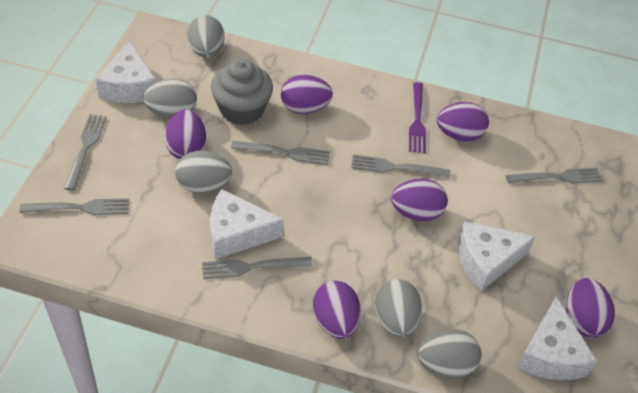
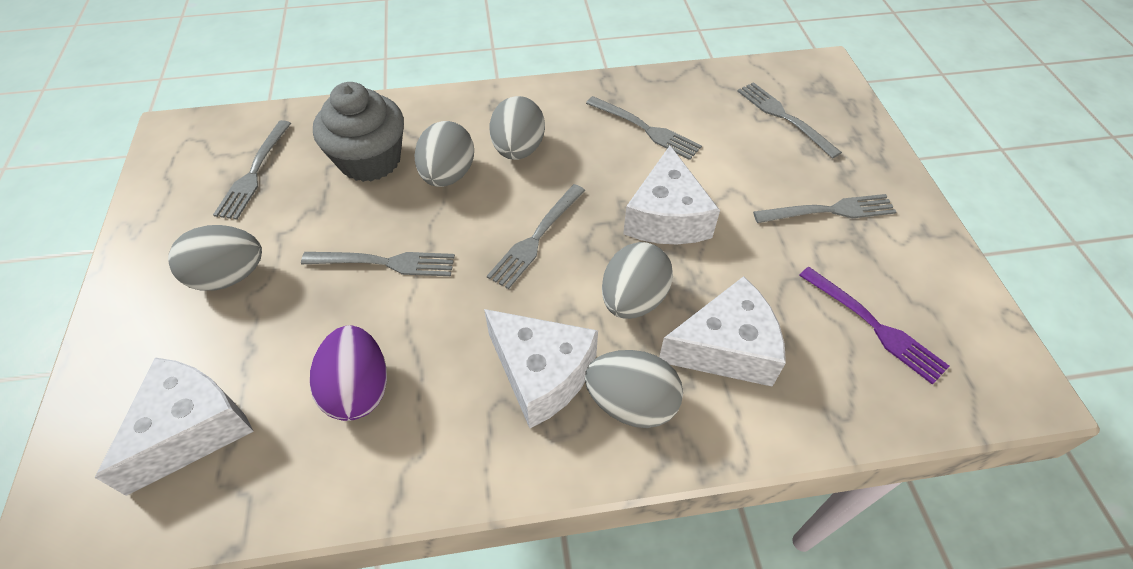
purple egg: [165,109,206,159] [281,75,333,114] [313,281,361,339] [391,178,448,221] [437,102,489,142] [566,278,615,338] = 6 -> [310,325,387,421] = 1

